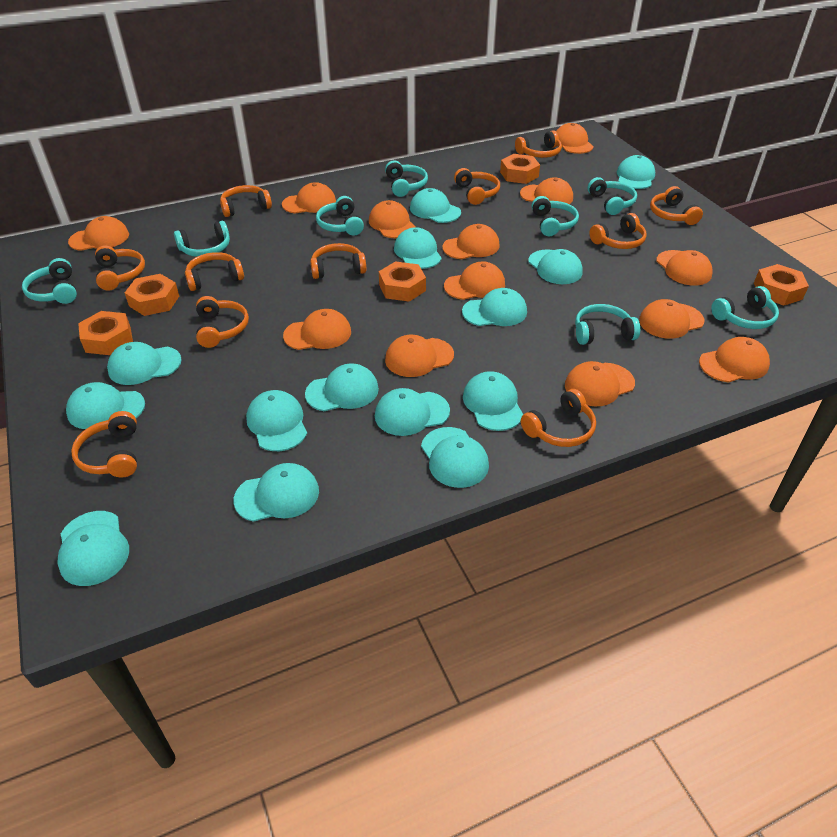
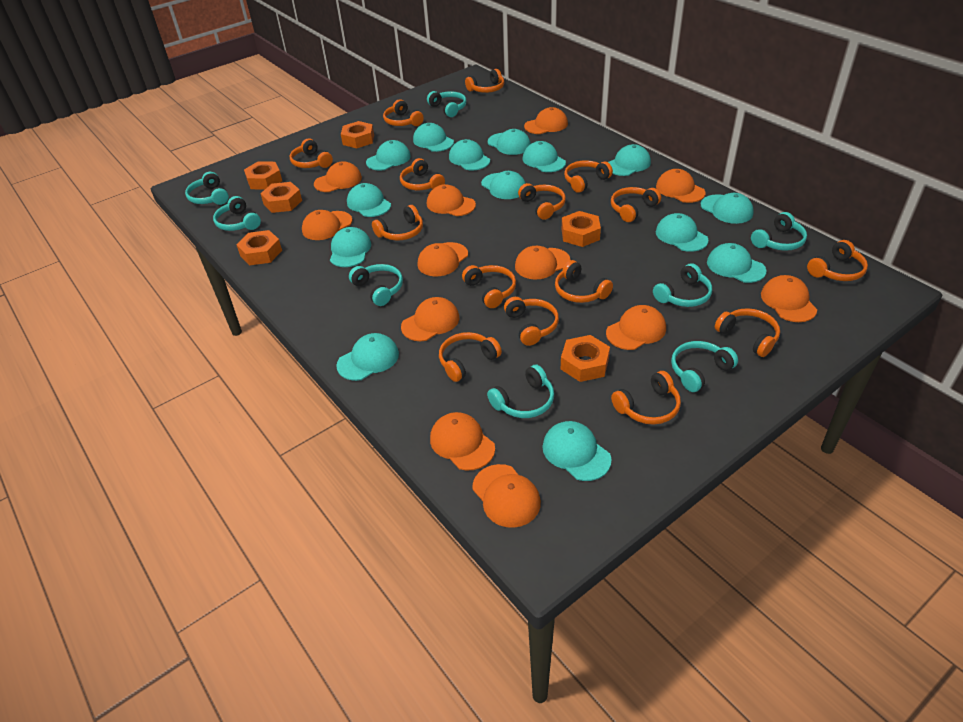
orange cap: [68,216,129,251] [282,182,336,214] [283,309,351,350] [369,200,415,238] [385,335,454,377] [443,224,500,259] [444,261,505,300] [520,177,573,204] [556,123,594,154] [565,361,635,406] [639,299,704,339] [656,250,713,285] [699,337,770,383] = 13 -> [302,210,352,240] [314,161,362,192] [401,297,459,341] [418,242,468,276] [427,184,476,216] [430,412,495,471] [472,464,541,528] [515,246,570,280] [524,107,568,134] [606,305,666,350] [656,169,705,203] [761,275,817,322] = 12
orange headphones: [71,411,137,477] [95,245,145,291] [185,252,244,291] [196,296,249,348] [220,185,272,217] [310,243,366,279] [454,168,500,205] [515,130,562,158] [521,389,596,447] [589,213,647,249] [650,186,703,225] = 11 -> [290,139,333,168] [372,205,423,241] [383,99,424,126] [400,158,445,190] [439,332,502,382] [462,265,516,308] [465,69,505,93] [504,297,559,346] [518,183,566,220] [555,260,613,303] [564,160,613,193] [611,187,661,222] [611,371,681,425] [715,308,780,357] [807,240,868,281] = 15
orange nut: [78,311,133,355] [125,274,179,316] [379,261,426,302] [500,154,540,184] [754,264,809,306] = 5 -> [236,230,282,265] [244,161,282,190] [260,182,302,213] [341,121,374,148] [561,335,610,382] [562,211,601,247] = 6

